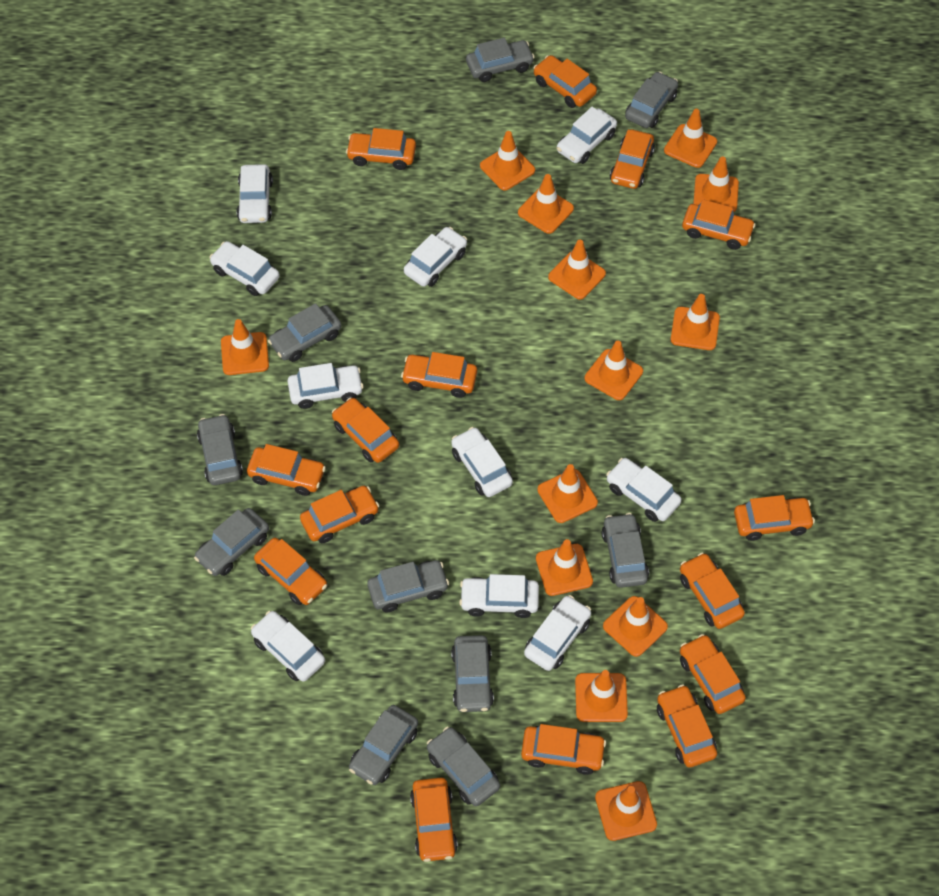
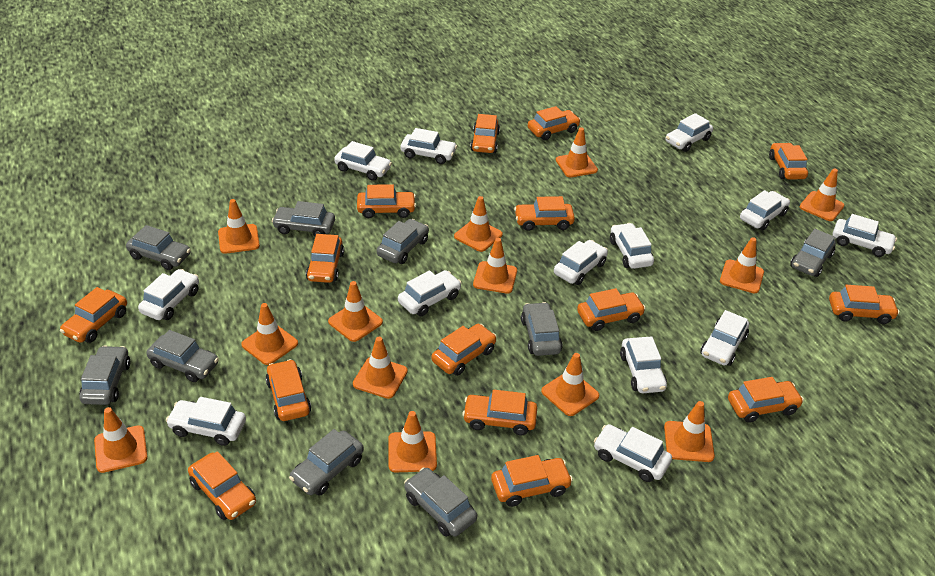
grey car: [194,508,269,576] [197,414,243,485] [268,303,342,362] [349,705,418,785] [367,560,449,612] [427,727,500,806] [451,635,494,712] [466,38,535,82] [601,513,649,588] [625,71,678,128] = 10 -> [79,345,130,405] [126,225,191,270] [146,330,219,382] [272,201,335,237] [289,429,364,496] [377,219,429,264] [404,467,477,537] [521,302,563,356] [790,229,836,277] = 9
white car: [209,241,280,296] [237,164,273,223] [251,611,325,682] [288,363,364,409] [404,227,467,287] [451,427,513,497] [459,574,539,618] [524,595,591,671] [557,107,617,164] [606,458,682,522] = 10 -> [138,269,199,320] [166,397,246,446] [334,141,392,181] [398,270,462,316] [401,128,457,164] [554,240,608,285] [594,424,672,482] [610,223,654,269] [620,336,667,393] [665,113,713,152] [700,310,749,366] [740,190,790,230] [833,214,897,257] = 13

